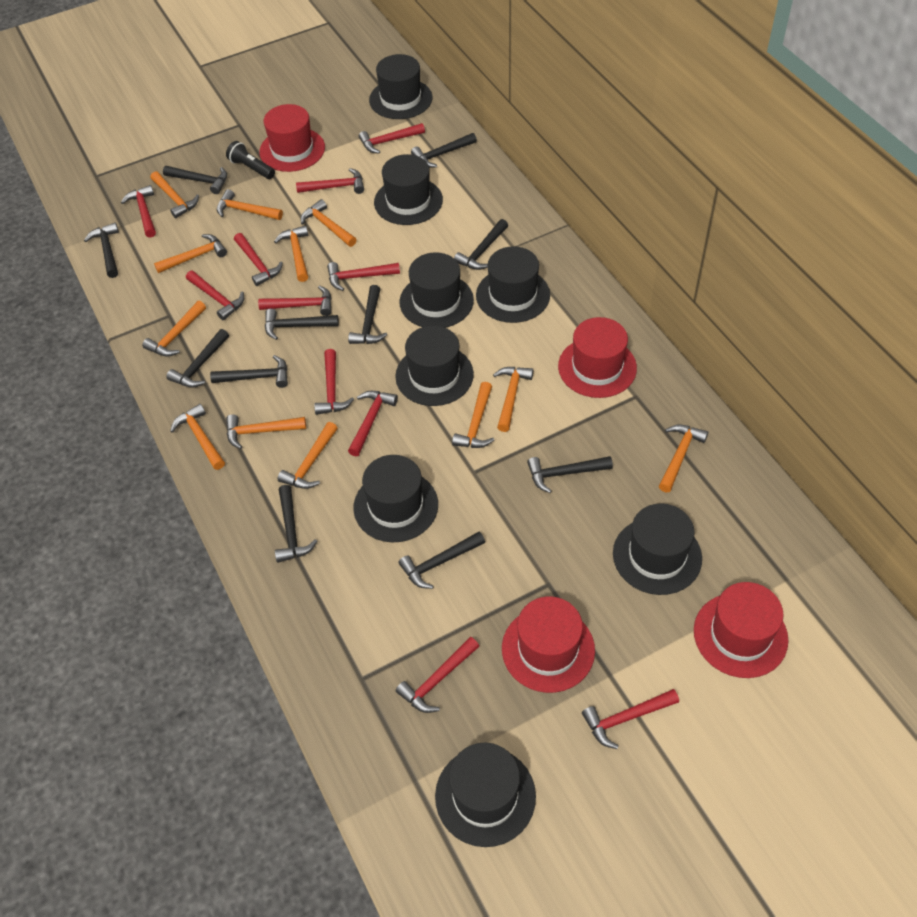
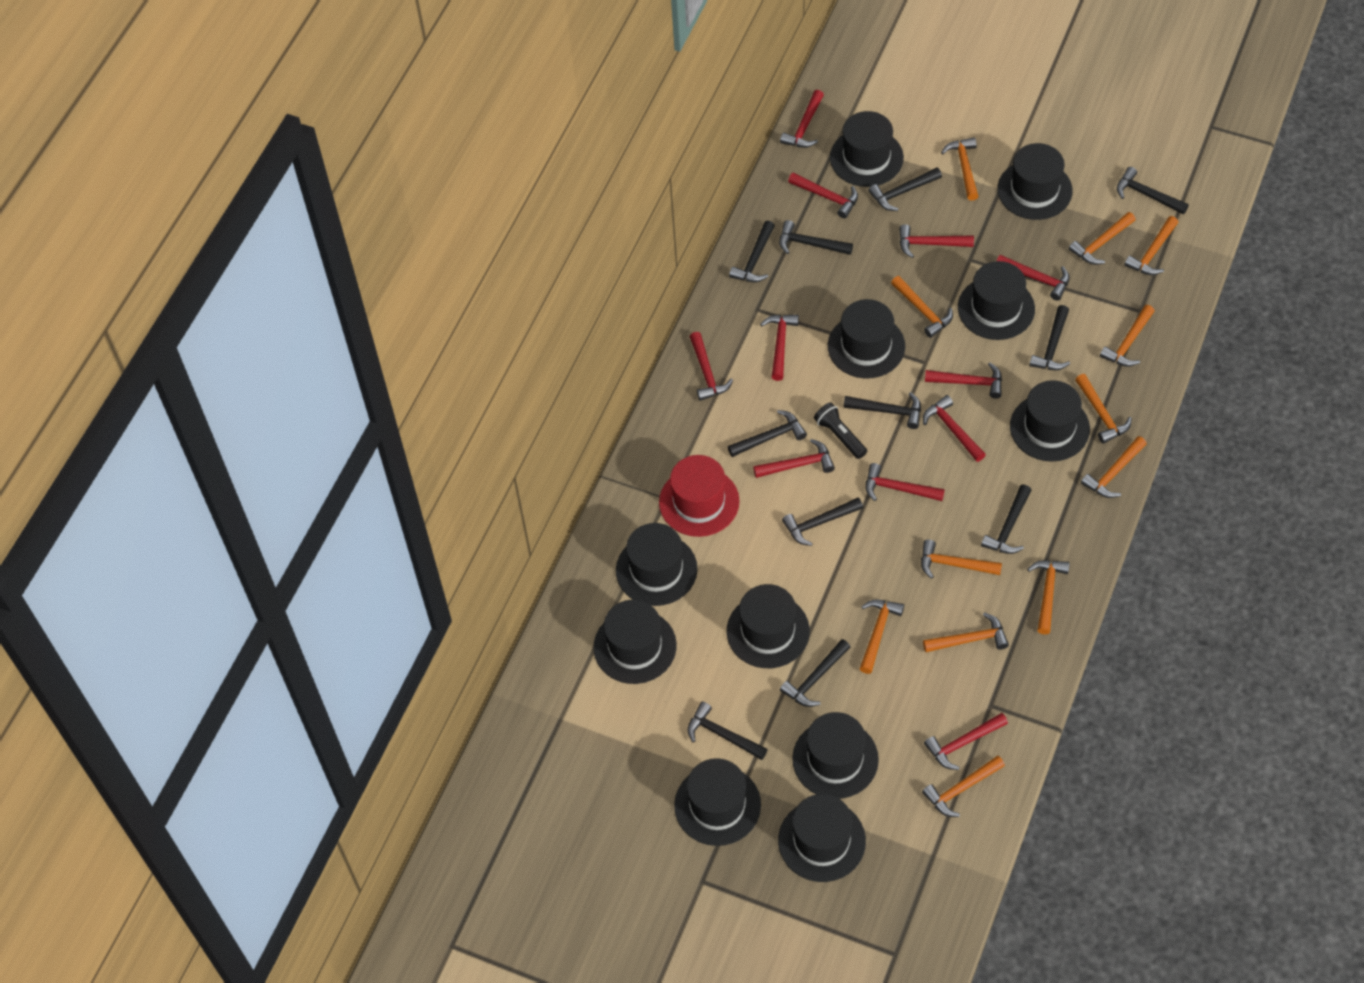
black hat: [354,455,438,542] [369,54,432,119] [374,154,443,225] [395,326,474,406] [399,252,474,328] [435,743,536,847] [476,246,550,323] [613,504,702,595] = 8 -> [593,600,677,684] [616,523,698,606] [674,758,761,846] [727,584,810,668] [778,794,866,882] [792,712,879,799] [828,299,905,379] [830,111,904,187] [958,261,1035,340] [998,143,1073,220] [1010,380,1090,462] = 11
red hat: [259,104,325,172] [502,596,595,693] [558,317,637,398] [694,582,788,678] = 4 -> [659,455,740,537] = 1

